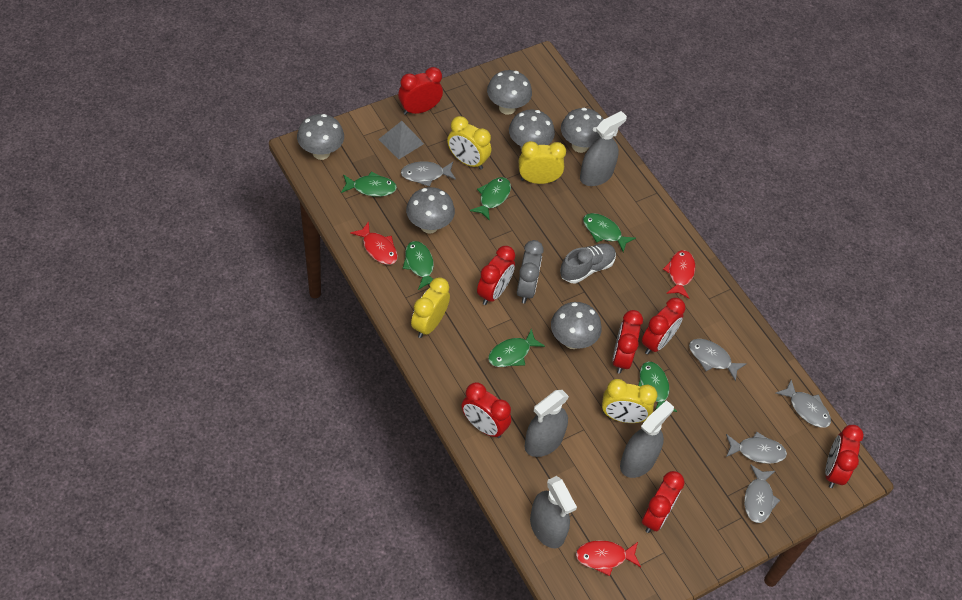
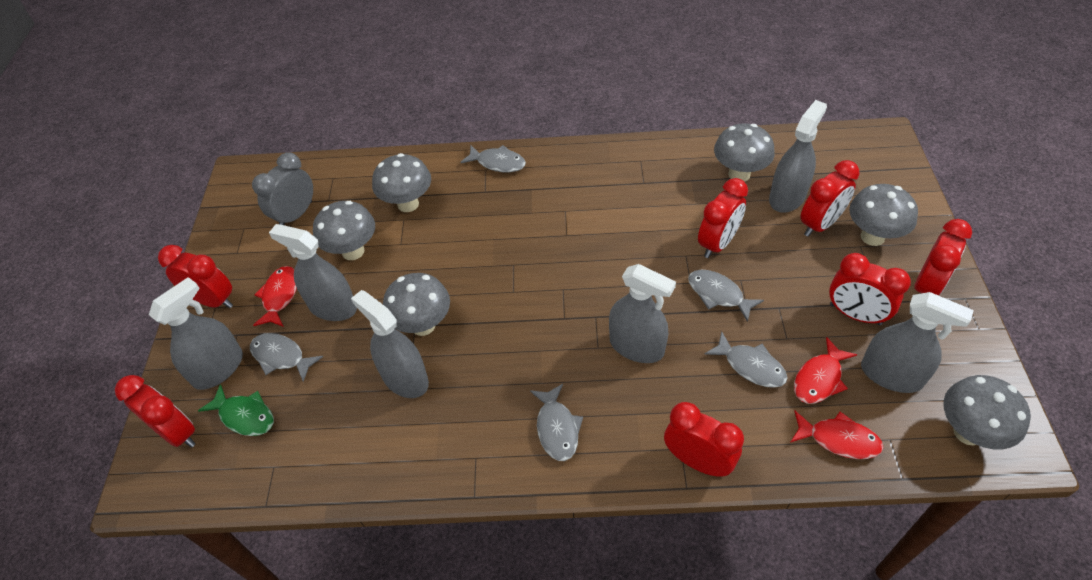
green fish: [341,171,397,197] [403,241,434,290] [470,177,511,221] [488,328,545,367] [583,213,636,252] [638,362,677,412] = 6 -> [198,384,274,436] = 1
grey pyramid: [378,121,424,159] = 1 -> none = 0
grey shoe: [560,243,616,284] = 1 -> none = 0
grey spray bottle: [525,390,569,457] [530,476,577,548] [580,111,627,186] [620,400,674,478] = 4 -> [149,277,243,390] [269,224,357,321] [351,290,429,398] [609,264,676,363] [769,100,827,213] [861,292,974,393] = 6
yellow clock: [411,278,450,338] [447,116,491,170] [519,141,566,184] [602,379,658,423] = 4 -> none = 0

